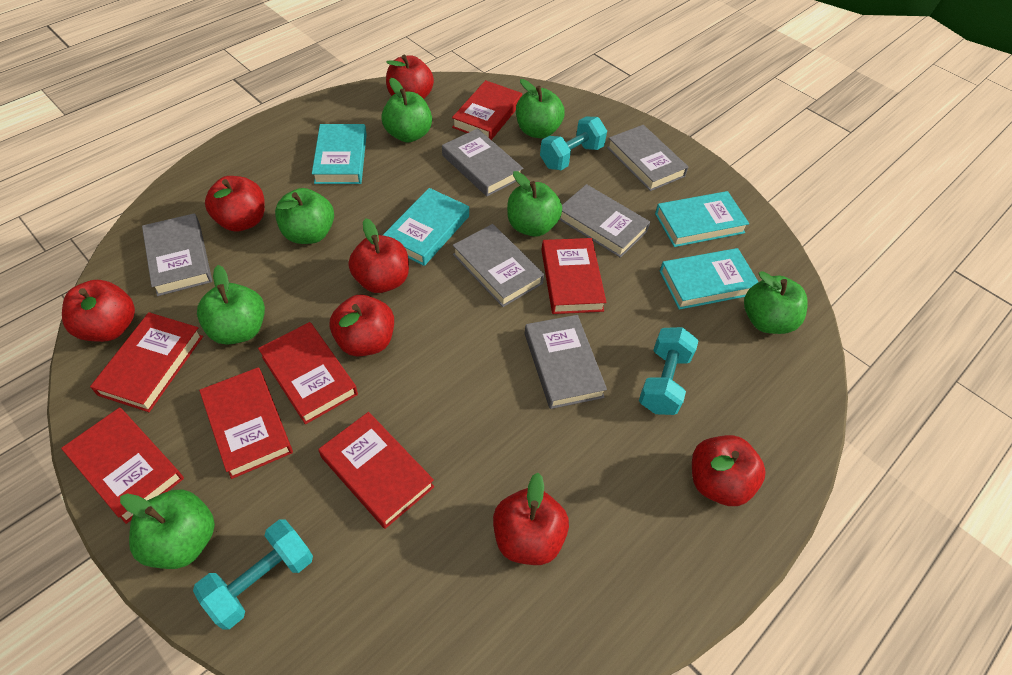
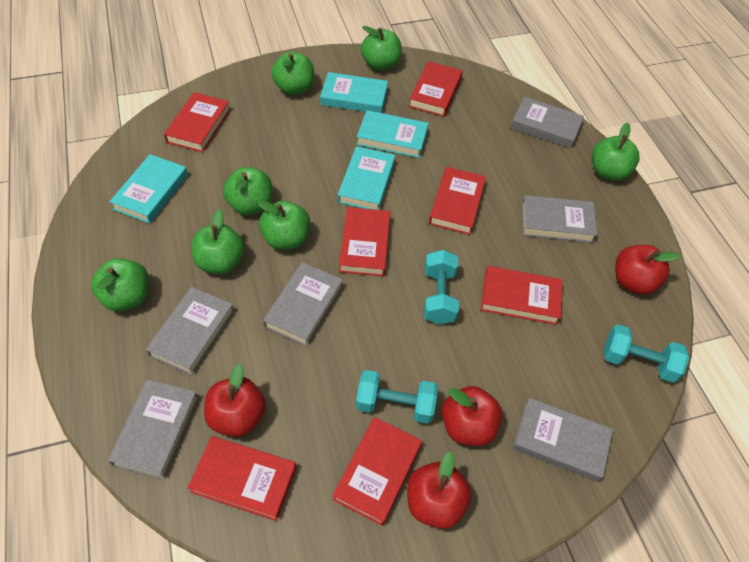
red apple: [62,280,135,342] [205,176,265,232] [330,295,394,357] [349,218,409,293] [386,55,434,99] [493,473,569,565] [692,435,766,506] = 7 -> [204,364,266,437] [407,452,471,529] [442,386,502,446] [615,245,681,295] = 4

